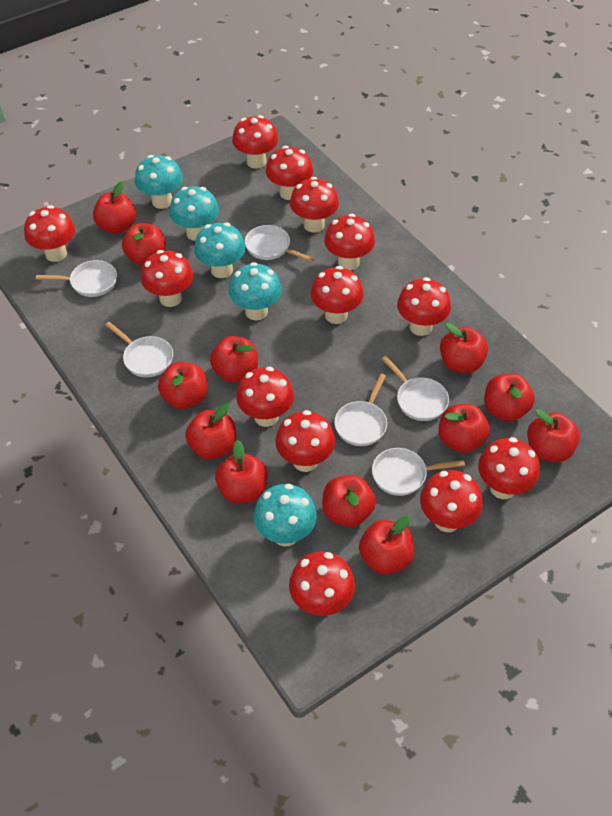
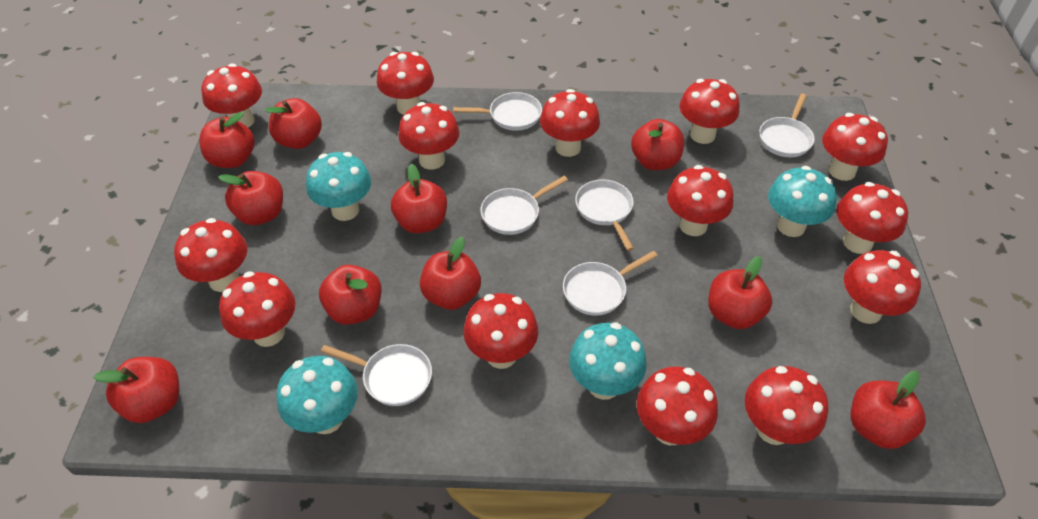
red apple: [93,181,136,234] [122,223,166,266] [158,362,207,409] [185,403,236,459] [210,336,258,383] [215,440,268,504] [322,475,376,527] [359,516,414,575] [438,404,490,453] [440,323,488,373] [484,374,535,422] [527,409,580,462] = 12 -> [93,357,179,423] [199,112,254,168] [218,171,283,225] [265,98,322,149] [319,265,381,325] [391,164,447,233] [420,237,481,310] [631,119,684,170] [708,256,772,329] [851,371,926,449] = 10
red mushroom: [24,205,75,262] [141,250,193,307] [232,115,278,169] [236,367,294,427] [266,146,313,200] [275,410,335,472] [289,551,355,616] [290,177,339,233] [310,266,364,324] [324,214,375,270] [397,277,451,336] [420,470,483,532] [478,437,540,499] = 13 -> [174,218,248,292] [201,63,262,128] [219,272,296,347] [377,52,434,115] [398,102,460,170] [463,293,538,369] [540,89,600,157] [637,366,718,445] [667,165,734,236] [679,79,740,144] [745,366,828,445] [822,113,888,181] [837,182,908,254] [844,250,921,324] = 14
turquoise mushroom: [135,155,183,209] [169,187,219,241] [194,223,245,278] [229,262,282,320] [254,484,317,547] = 5 -> [276,356,358,434] [306,152,371,221] [569,323,647,400] [768,166,837,237] = 4

